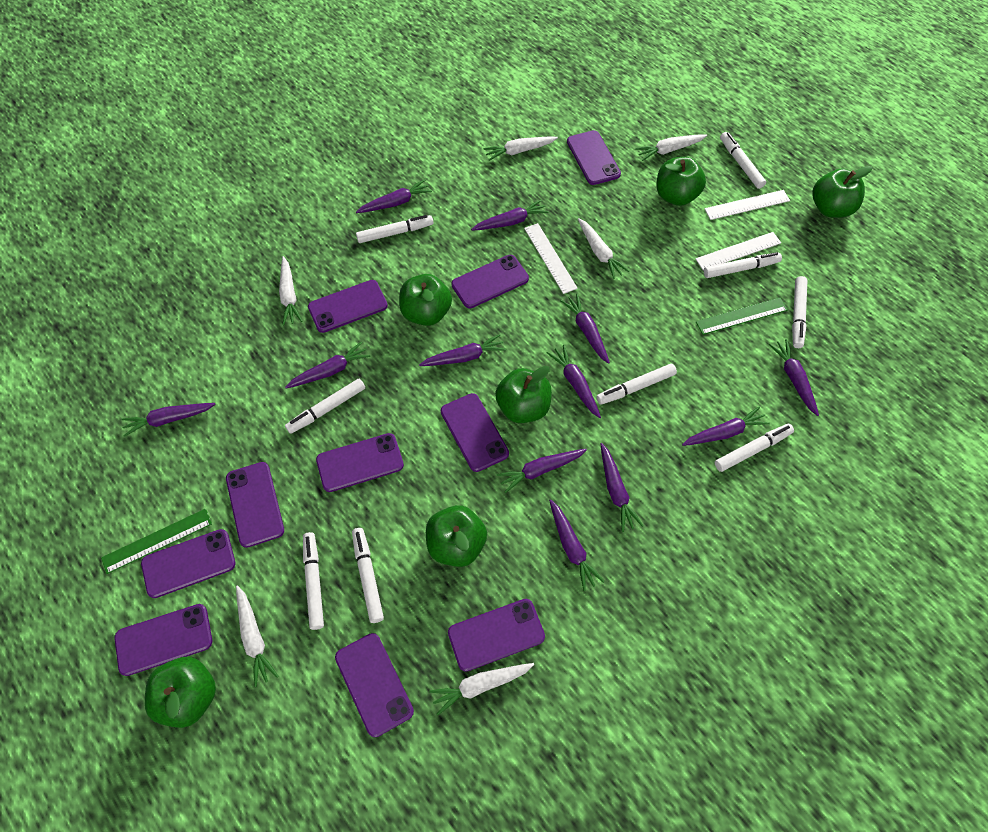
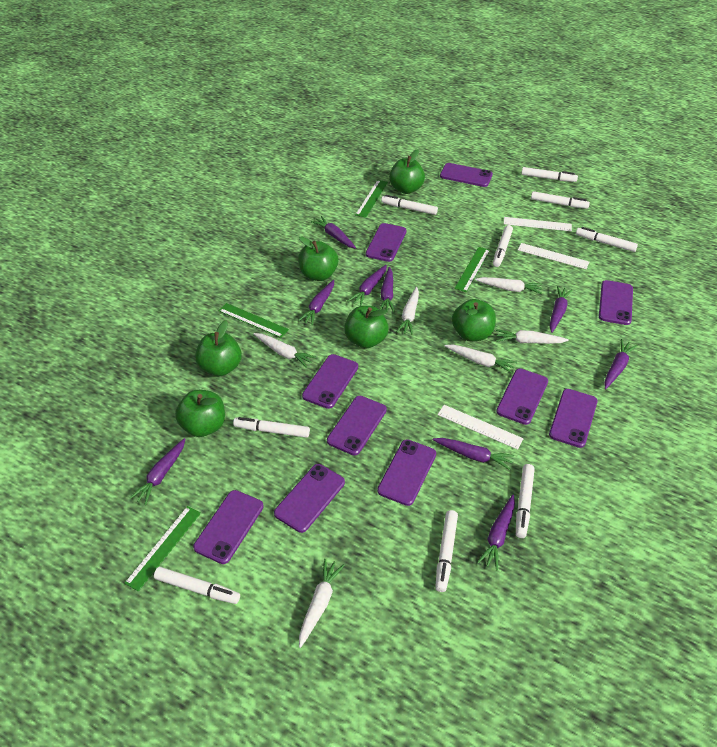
green ruler: [101,509,212,574] [696,298,788,335] = 2 -> [124,506,201,591] [219,303,289,338] [355,180,388,218] [454,247,490,292] = 4
purple carrot: [121,403,216,437] [285,342,371,388] [356,179,432,213] [419,334,506,366] [471,199,549,231] [497,449,587,493] [547,345,601,418] [549,499,605,591] [560,294,610,364] [600,443,643,532] [682,407,770,446] [768,339,819,416] = 12 -> [130,438,185,505] [298,280,334,325] [311,216,356,249] [347,265,387,306] [379,267,395,313] [433,438,514,470] [477,495,515,571] [550,286,572,333] [604,339,637,389] = 9

